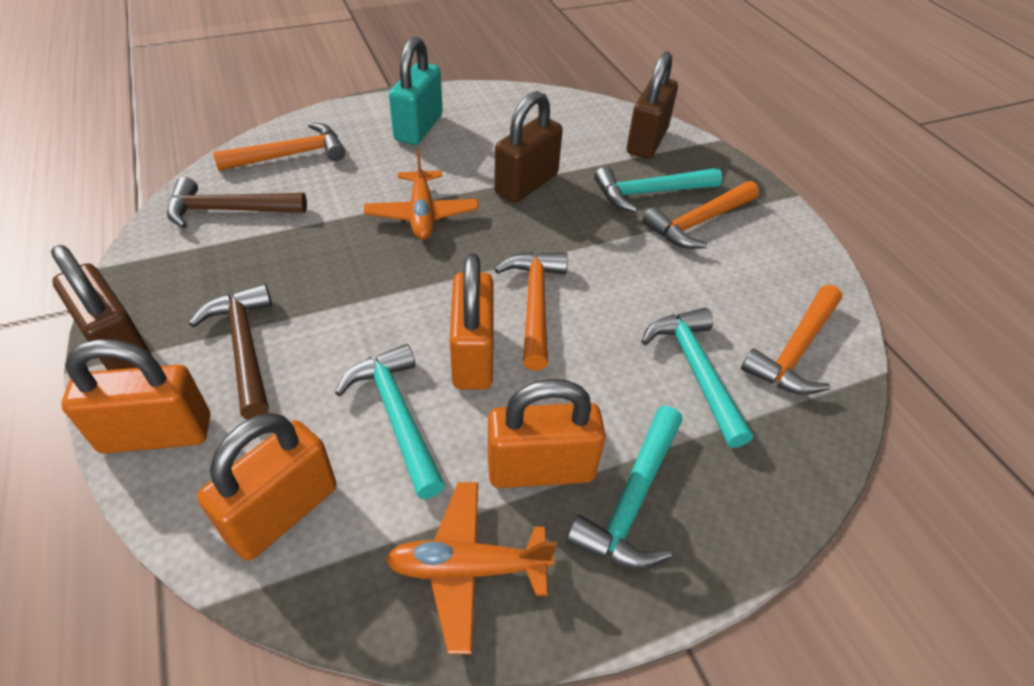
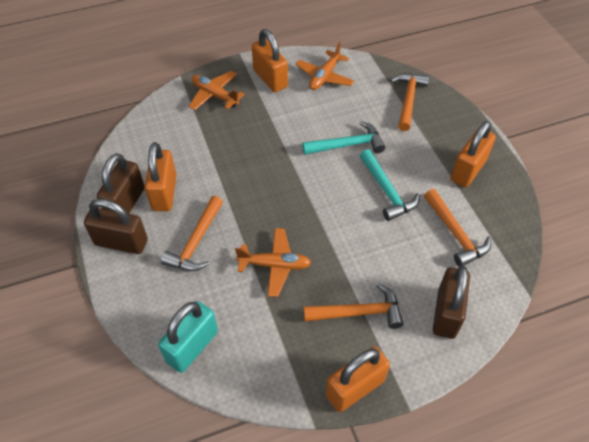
brown hammer: [167,177,307,228] [189,284,272,419] = 2 -> none = 0
orange plane: [364,150,479,240] [386,482,557,654] = 2 -> [189,71,245,110] [235,228,311,297] [295,42,354,90] = 3
turquoise hammer: [335,344,445,499] [566,406,683,569] [594,167,722,212] [641,308,753,448] = 4 -> [302,121,385,155] [360,149,420,221] = 2

